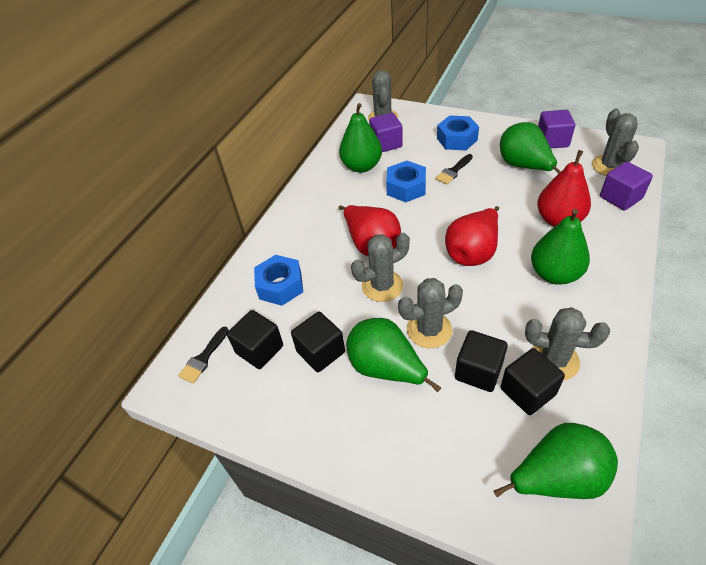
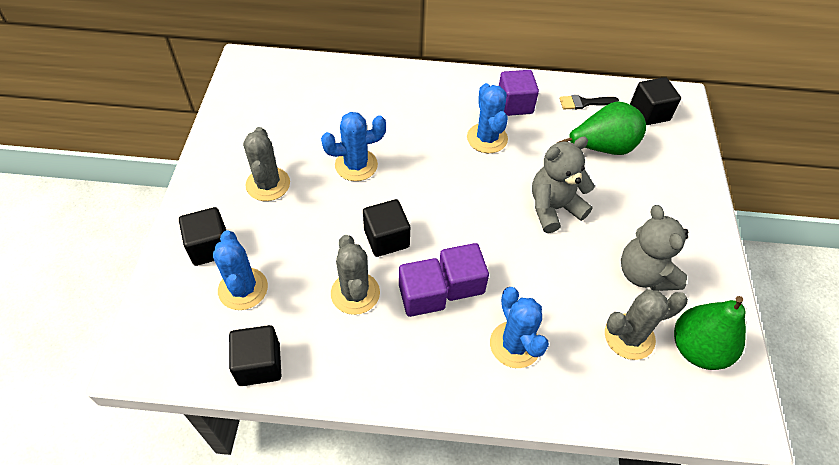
black brush: [178,327,229,384] [435,154,473,184] = 2 -> [560,95,619,109] = 1
blue cactus: none = 0 -> [213,230,268,310] [321,112,386,181] [467,83,508,153] [490,287,549,368] = 4
blue nut: [254,255,303,306] [386,161,426,202] [437,116,479,150] = 3 -> none = 0
green pear: [339,103,382,173] [346,318,441,392] [493,423,618,499] [500,122,561,174] [531,209,590,285] = 5 -> [557,101,646,155] [674,296,746,370] = 2
grey cactus: [351,233,410,302] [368,70,398,121] [398,278,463,348] [525,307,610,381] [592,109,639,176] = 5 -> [243,127,290,201] [331,235,380,315] [605,289,688,360] = 3
grey teddy bear: none = 0 -> [532,136,595,233] [621,205,688,291] = 2
red pear: [339,205,401,256] [445,206,499,266] [537,150,591,227] = 3 -> none = 0

